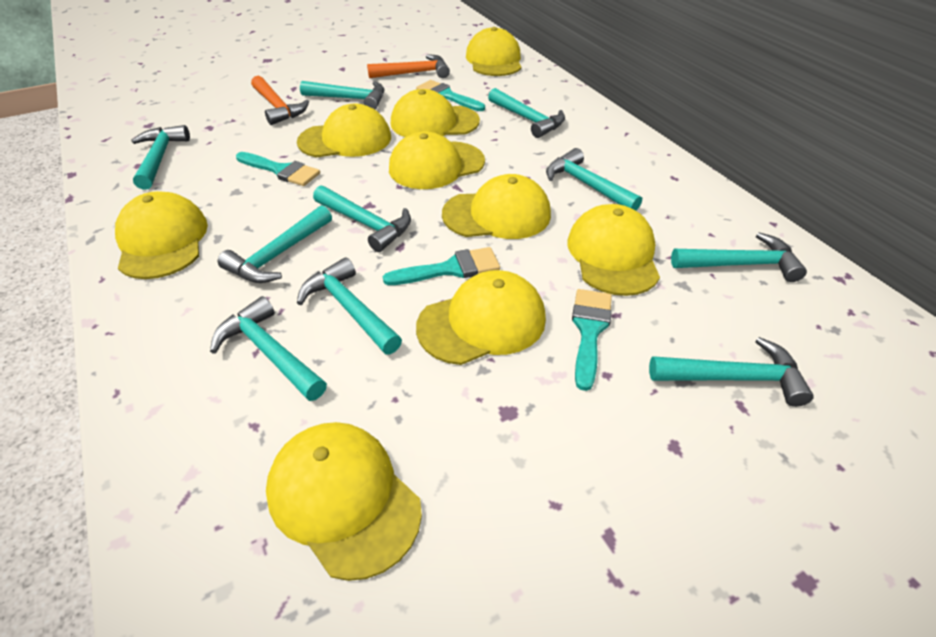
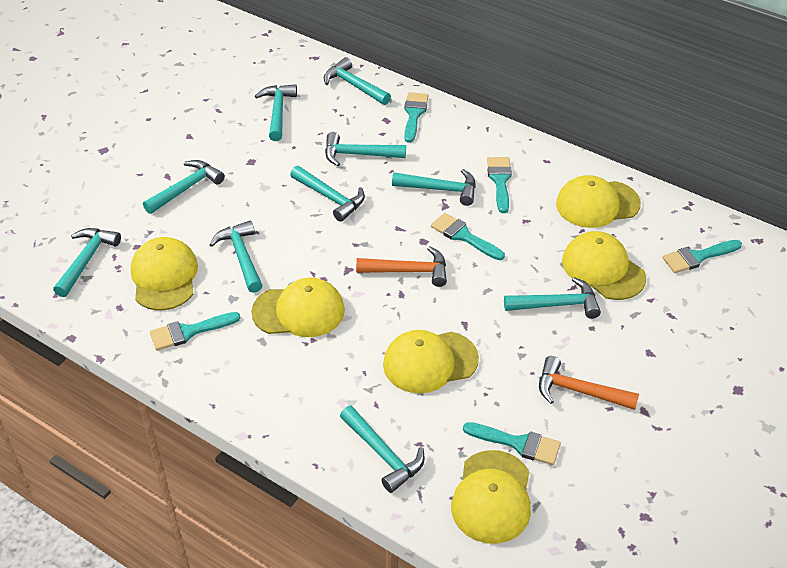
turquoise brush: [236,152,320,186] [383,247,500,285] [416,80,485,111] [572,289,612,391] = 4 -> [150,312,240,351] [404,92,429,143] [431,213,505,260] [463,422,561,465] [487,157,512,213] [662,240,742,273] = 6
yellow cap: [115,191,208,279] [266,422,422,581] [297,104,391,157] [389,131,485,189] [391,89,480,137] [416,270,546,365] [442,174,551,239] [466,27,521,76] [568,204,660,296] = 9 -> [131,237,198,310] [251,278,345,337] [383,330,479,393] [451,450,531,544] [556,175,641,228] [562,231,646,300] = 6

